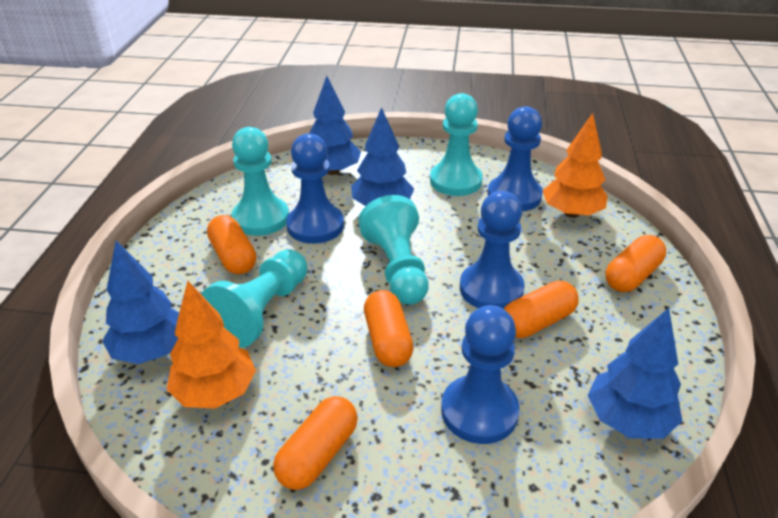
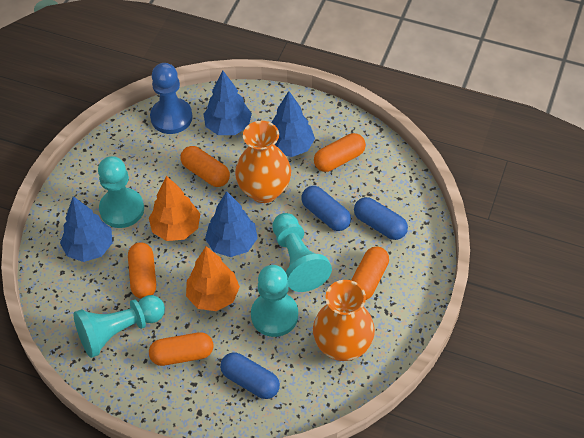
blue capsule: none = 0 -> [220,352,280,399] [301,186,351,231] [354,197,408,240] = 3
blue pawn: [286,133,344,244] [441,305,520,444] [460,191,525,309] [488,106,543,211] = 4 -> [150,63,193,134] = 1
orange vase: none = 0 -> [235,121,291,203] [313,280,375,361] = 2

